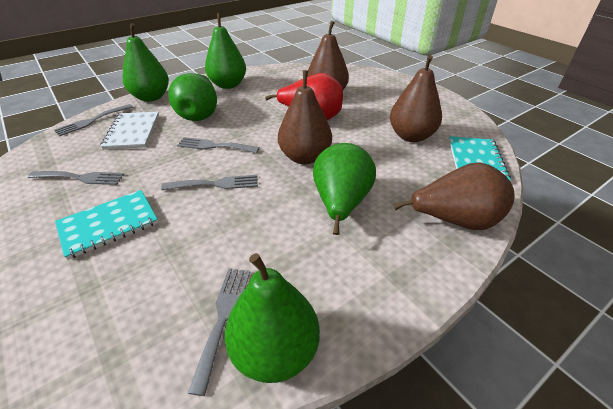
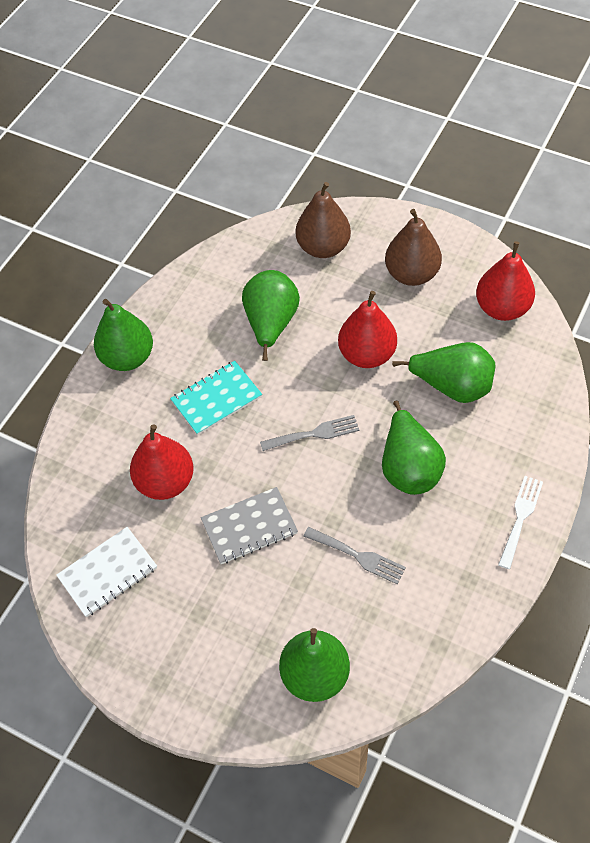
brown pear: [278,70,332,164] [307,21,349,90] [390,55,442,142] [394,163,515,230] = 4 -> [296,182,351,258] [385,209,442,286] = 2
grey fork: [28,171,124,185] [54,104,133,136] [161,175,258,190] [177,137,260,153] [188,268,250,396] = 5 -> [260,415,359,451] [303,527,406,584] = 2
grey notebook: none = 0 -> [201,487,298,564] = 1
red pear: [265,73,343,120] = 1 -> [130,425,194,500] [338,291,397,368] [476,241,535,321] = 3
turquoise notebook: [55,190,158,260] [449,136,511,181] = 2 -> [170,361,262,435] = 1
white fork: none = 0 -> [498,476,543,569] = 1

